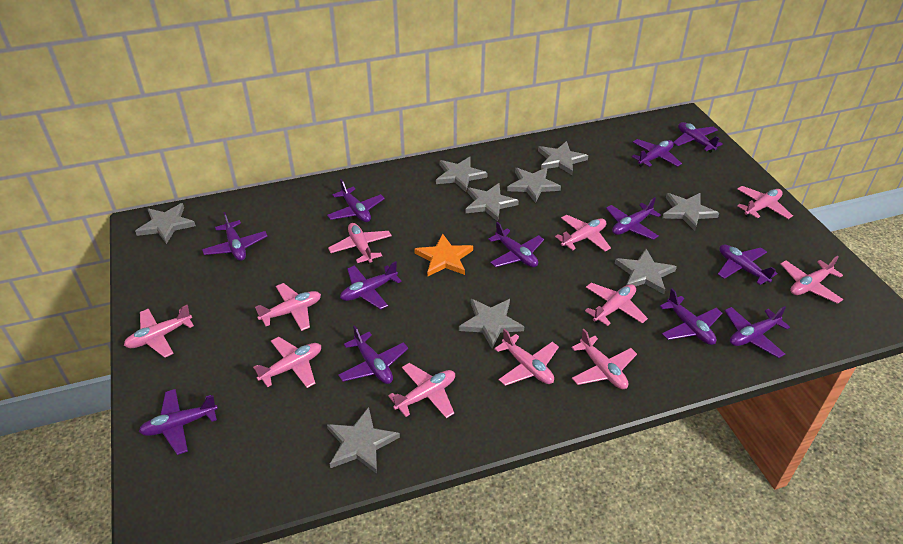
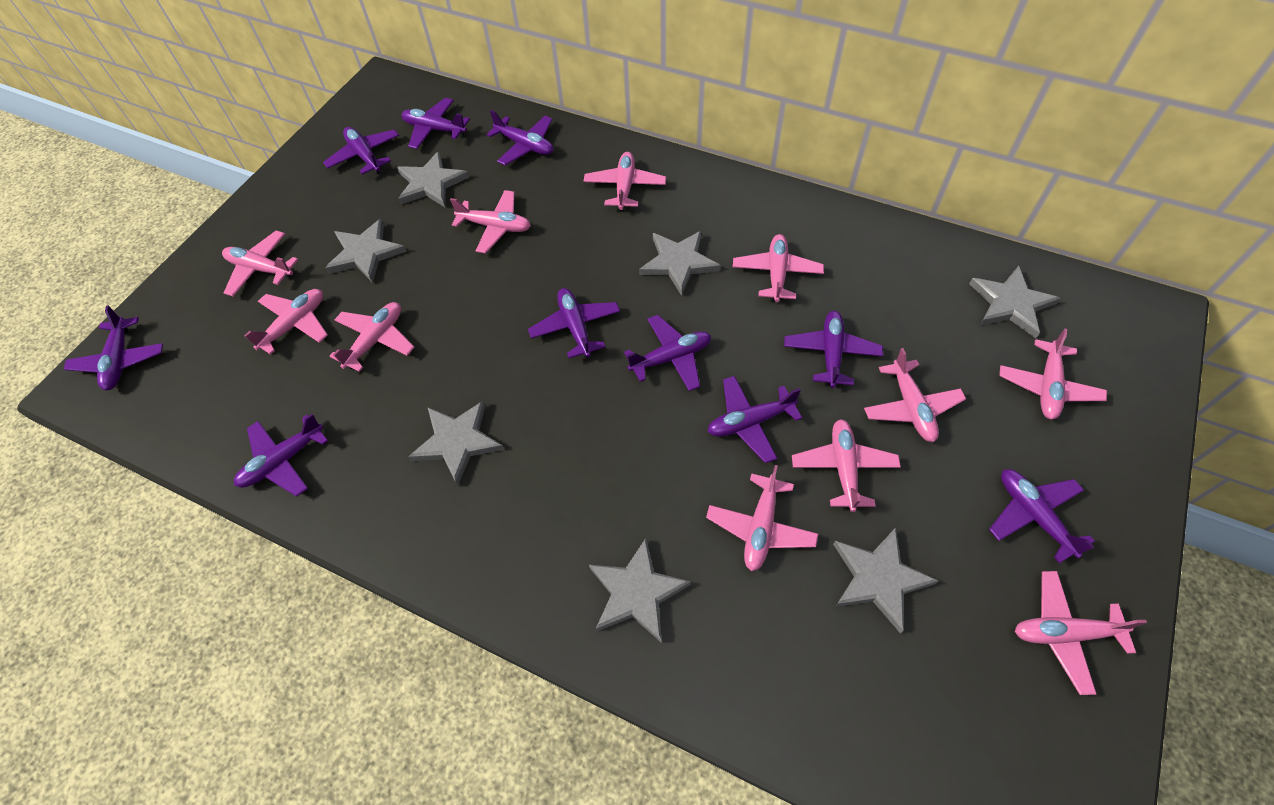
grey star: [135,203,196,244] [327,407,400,474] [436,157,488,192] [459,299,524,349] [465,183,519,222] [507,167,561,203] [538,141,588,175] [615,249,677,294] [662,193,719,231] = 9 -> [325,219,407,283] [397,151,469,207] [408,400,504,486] [589,538,691,643] [639,231,721,296] [833,527,938,633] [969,266,1061,338] = 7
orange star: [414,233,473,277] = 1 -> none = 0
purple plane: [139,389,218,455] [202,212,268,261] [327,179,385,222] [338,325,408,384] [340,261,402,310] [488,222,544,267] [606,197,661,240] [632,139,682,167] [660,289,722,345] [673,122,723,153] [718,244,778,285] [725,306,790,358] = 12 -> [64,305,163,390] [234,414,328,497] [323,127,399,175] [402,98,470,149] [487,110,554,165] [528,288,620,358] [624,315,711,391] [707,376,802,463] [784,311,883,388] [989,469,1095,563] = 10

